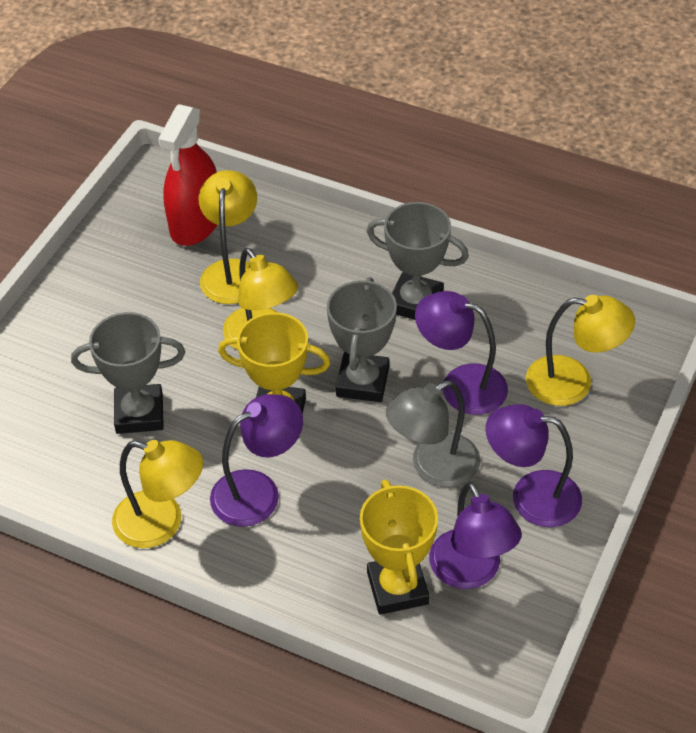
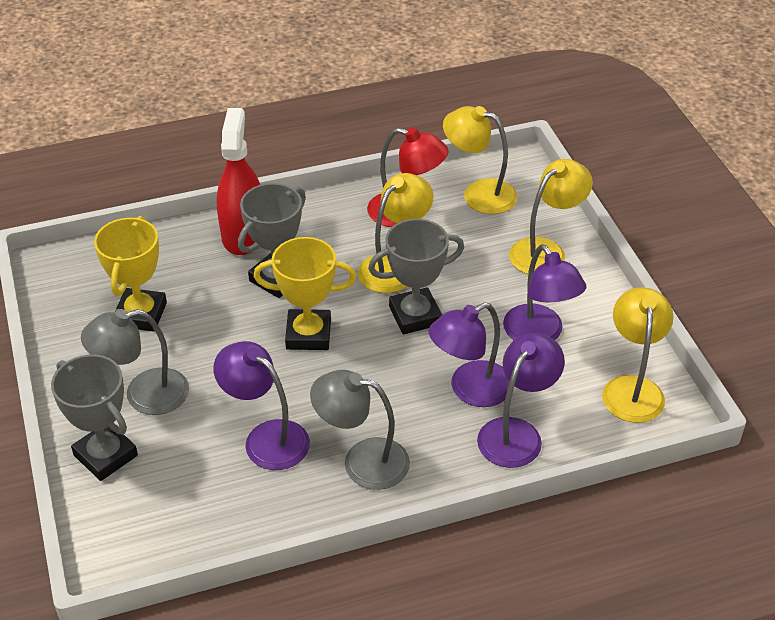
grey lamp: [386,380,480,487] = 1 -> [81,309,189,415] [310,370,410,490] = 2
red lamp: none = 0 -> [367,127,449,227] = 1

